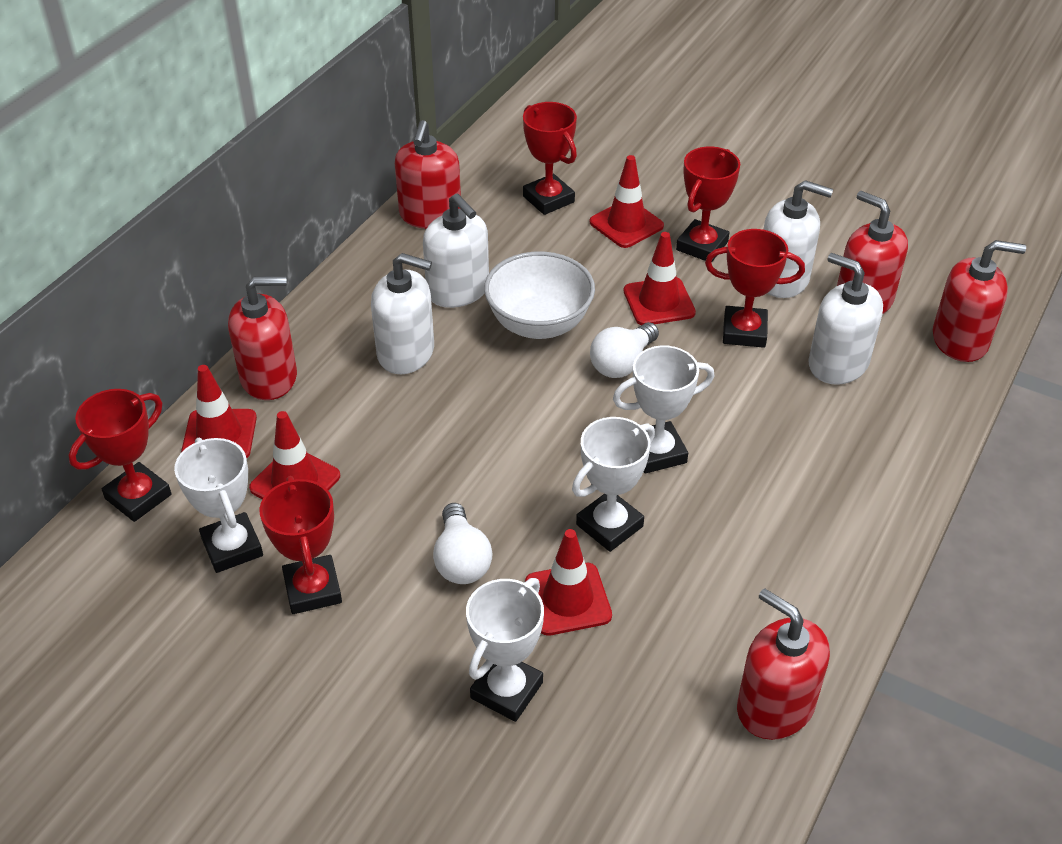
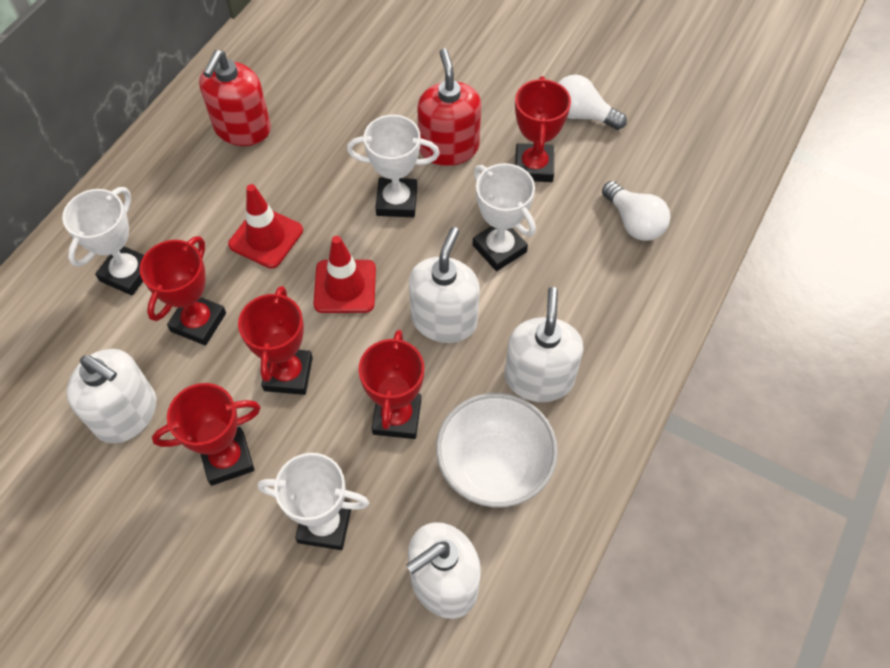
red soap dispenser: [228,276,297,400] [395,120,461,229] [737,588,830,740] [837,191,908,314] [933,240,1026,362] = 5 -> [199,50,271,146] [417,48,481,166] = 2
red traffic cone: [181,365,257,458] [249,411,340,500] [525,529,612,636] [590,155,664,248] [623,232,696,325] = 5 -> [228,184,303,269] [313,236,376,313] = 2

